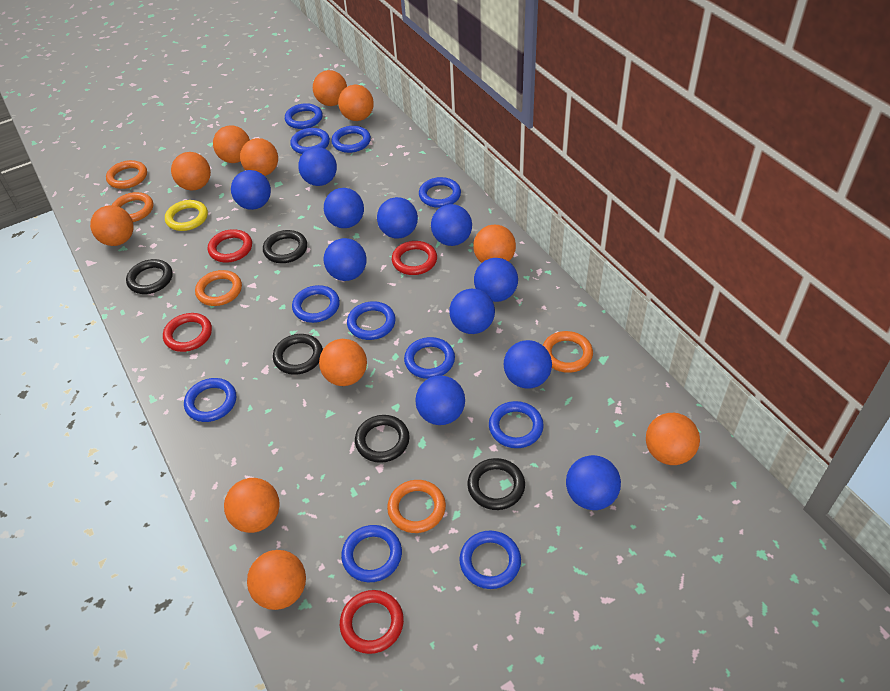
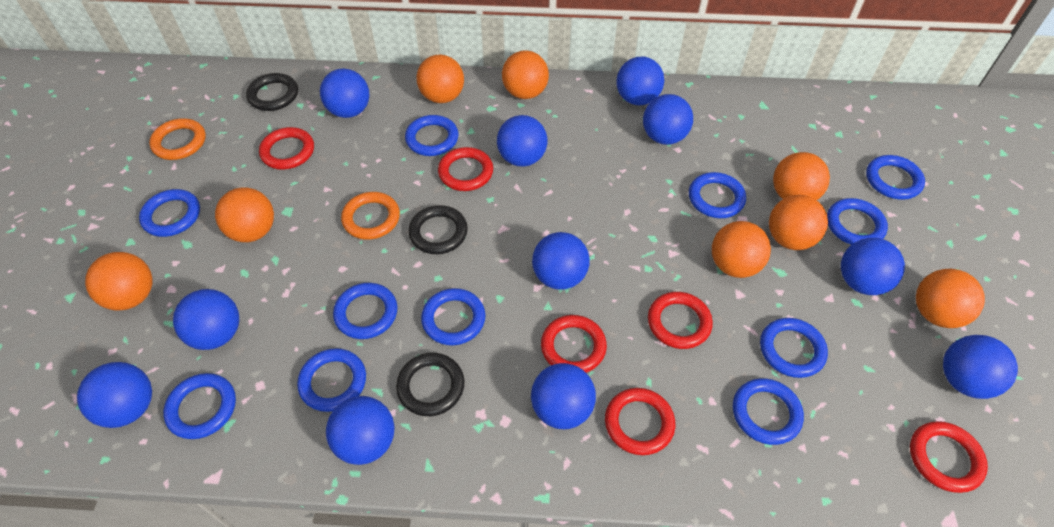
black ring: [126,259,173,294] [263,230,307,263] [273,334,323,375] [355,415,409,463] [467,458,525,510] = 5 -> [246,73,298,111] [396,353,465,416] [408,205,468,254] = 3
orange ball: [90,205,134,246] [171,152,211,191] [213,125,250,163] [224,478,280,533] [240,138,278,176] [247,550,306,610] [313,70,347,106] [319,339,367,386] [338,85,374,121] [473,225,516,263] [646,413,700,465] = 11 -> [85,252,153,311] [215,187,274,242] [416,55,464,103] [502,50,549,99] [712,221,771,278] [769,195,828,250] [773,152,830,200] [916,269,985,328] = 8
orange ring: [106,160,147,189] [112,192,153,222] [195,270,242,306] [387,480,446,533] [543,331,593,373] = 5 -> [149,118,206,160] [341,192,400,240] = 2
red ring: [163,313,212,352] [208,229,252,263] [340,590,404,654] [392,241,437,275] = 4 -> [259,127,314,169] [438,147,493,191] [541,315,607,373] [605,388,675,455] [648,292,713,349] [910,421,988,493] = 6
yellow ring: [165,200,208,231] = 1 -> none = 0

